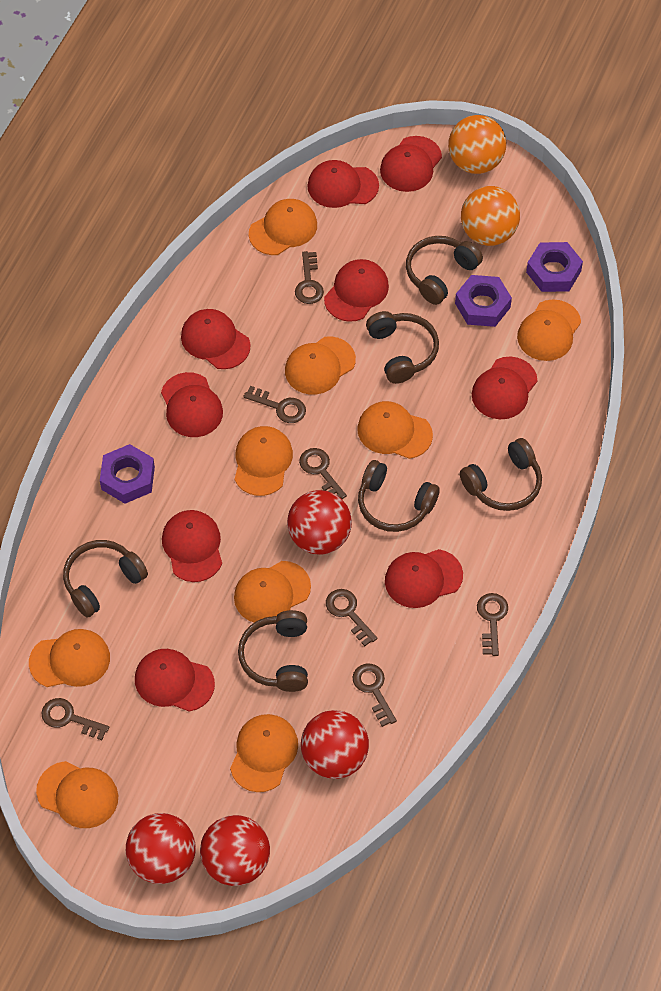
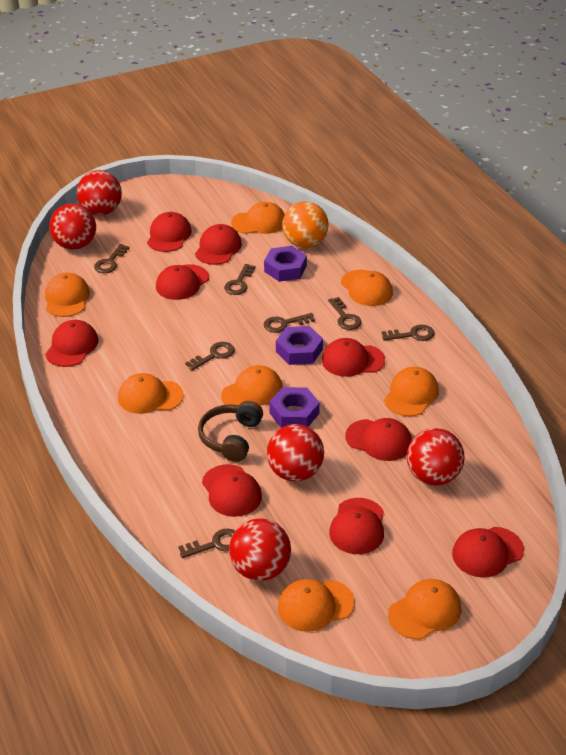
brown headphones: [63,540,148,618] [238,610,308,692] [358,460,440,532] [366,311,439,384] [406,236,483,305] [460,438,542,511] = 6 -> [198,401,263,462] = 1
orange ball: [448,115,506,174] [461,186,520,246] = 2 -> [282,201,329,248] = 1
orange cap: [29,629,110,687] [36,761,118,828] [230,714,298,792] [234,561,311,623] [235,426,293,496] [249,199,317,255] [285,336,356,395] [357,401,433,459] [517,299,581,361] = 9 -> [45,273,90,317] [118,373,184,414] [221,365,283,405] [231,202,285,234] [278,579,355,632] [341,270,393,306] [384,367,439,416] [388,579,461,639] = 8
red ball: [126,813,196,884] [200,815,270,886] [287,490,352,555] [301,710,369,779] = 4 -> [49,203,96,250] [77,170,122,215] [229,518,291,581] [267,424,324,482] [407,428,465,486] = 5

